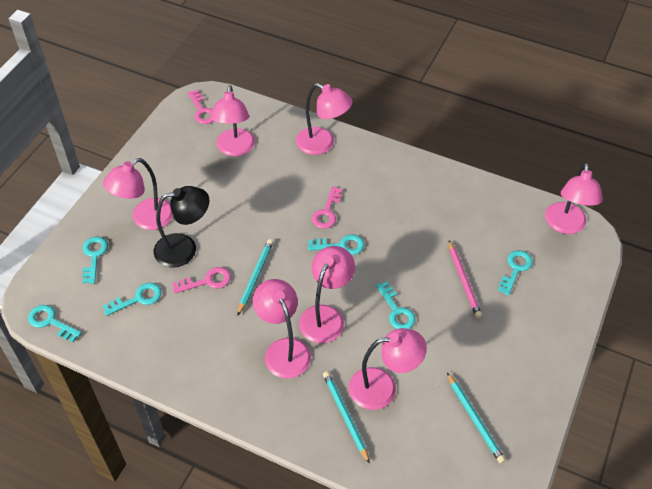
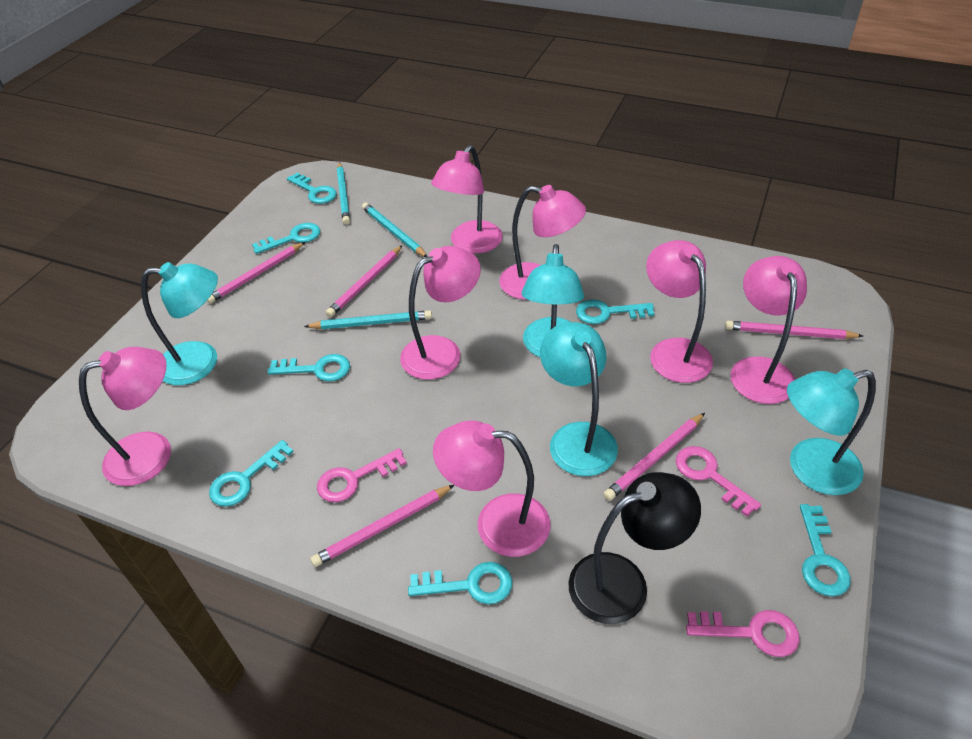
pink pencil: [449,241,482,318] = 1 -> [207,242,305,304] [310,485,454,567] [326,245,403,317] [603,413,705,501] [725,321,863,339] = 5
turquoise key: [28,305,82,342] [82,236,108,284] [103,283,162,316] [308,234,364,255] [376,281,416,329] [498,250,533,296] = 6 -> [209,440,293,507] [252,223,320,254] [267,354,350,381] [287,173,337,204] [408,562,512,604] [576,300,654,324] [800,504,851,596] = 7
turquoise lamp: none = 0 -> [141,262,218,385] [522,244,584,357] [540,322,618,476] [787,368,876,495] = 4

